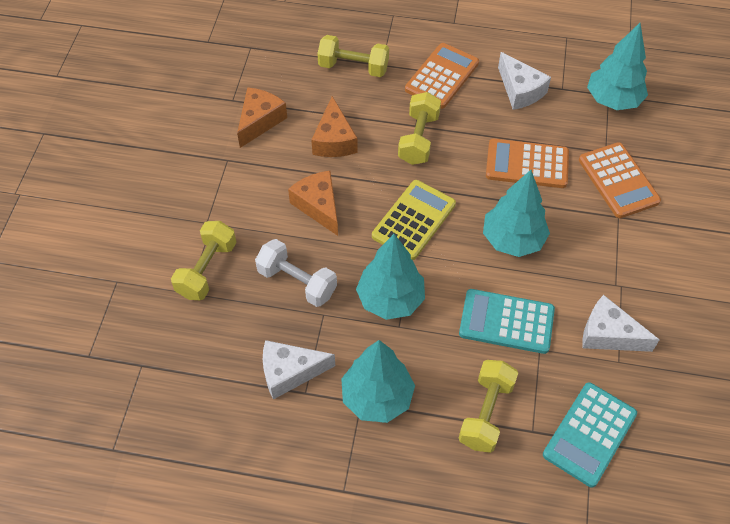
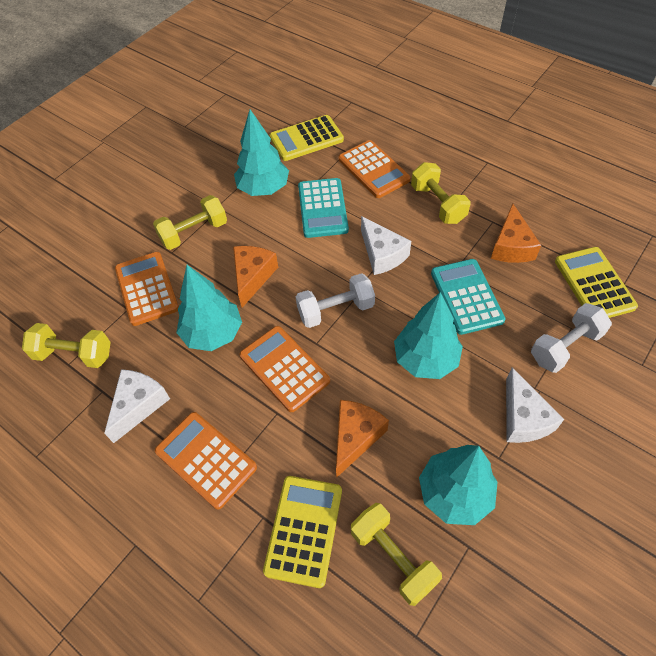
orange calculator: [405,43,479,109] [486,139,569,188] [579,142,661,218] = 3 -> [115,252,179,326] [155,412,257,510] [239,326,330,412] [339,140,411,198] = 4
white dumbbell: [255,239,337,307] = 1 -> [296,273,375,328] [531,303,612,373] = 2
yellow calculator: [372,180,456,260] = 1 -> [263,476,342,588] [270,115,344,161] [555,247,638,318] = 3

